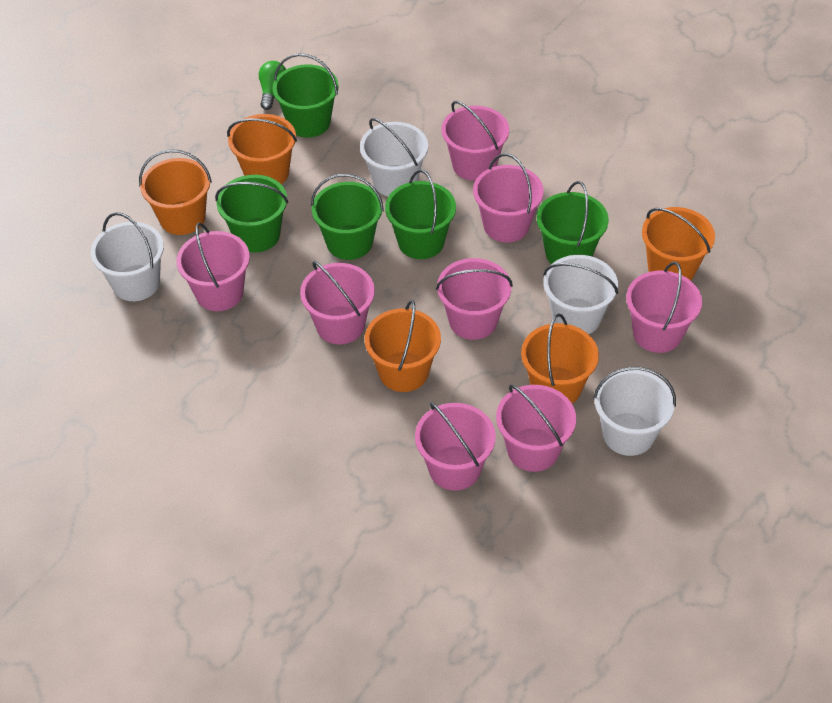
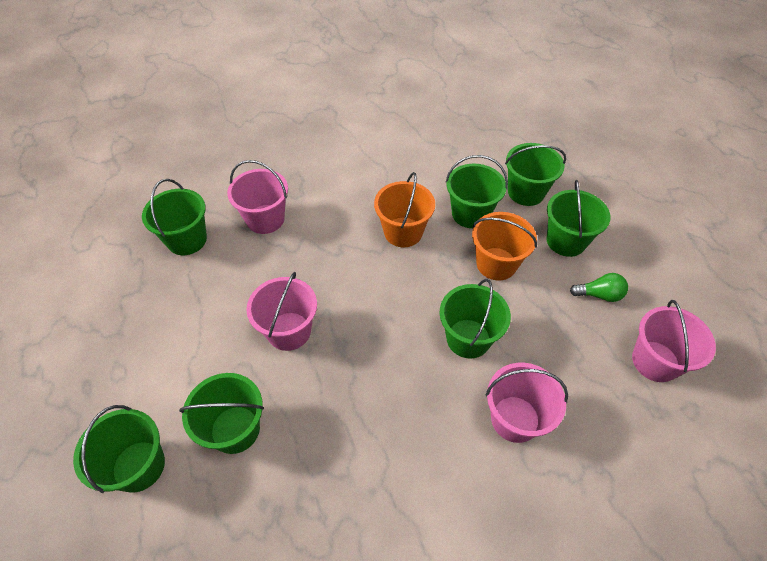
green bucket: [215,175,288,252] [272,53,338,138] [311,174,384,260] [385,170,456,259] [537,181,609,264] = 5 -> [73,405,165,493] [142,179,207,255] [179,373,264,454] [440,279,511,359] [446,155,508,228] [505,143,566,206] [546,180,610,257] = 7
orange bucket: [139,149,212,235] [227,114,297,184] [365,300,441,392] [521,313,599,404] [642,207,715,280] = 5 -> [374,172,435,247] [472,212,537,281] = 2
pink bucket: [176,223,250,311] [300,261,375,344] [415,402,496,491] [436,258,513,340] [442,101,509,181] [473,153,544,243] [496,385,576,472] [626,261,702,353] = 8 -> [227,160,288,234] [246,272,317,351] [486,363,568,443] [632,300,716,382] = 4
white bucket: [91,212,164,301] [360,118,428,196] [543,255,618,334] [593,367,676,456] = 4 -> none = 0

